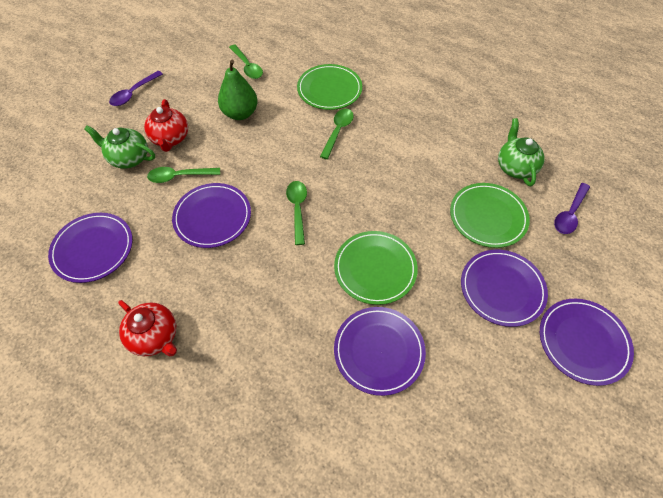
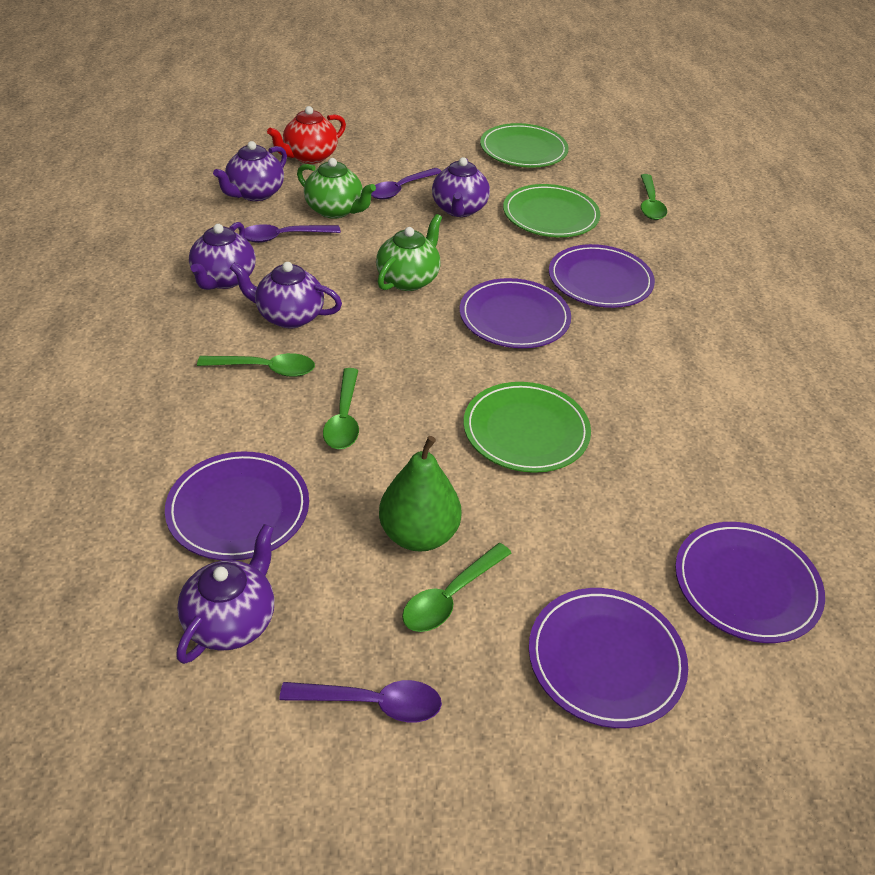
purple spoon: [109,71,163,106] [554,183,590,234] = 2 -> [245,224,341,243] [279,680,442,722] [371,168,441,200] = 3
purple teapot: none = 0 -> [176,524,274,664] [189,222,256,290] [213,141,287,201] [230,262,342,328] [432,157,490,217] = 5
red teapot: [118,300,177,356] [144,99,188,152] = 2 -> [267,106,346,164] = 1

